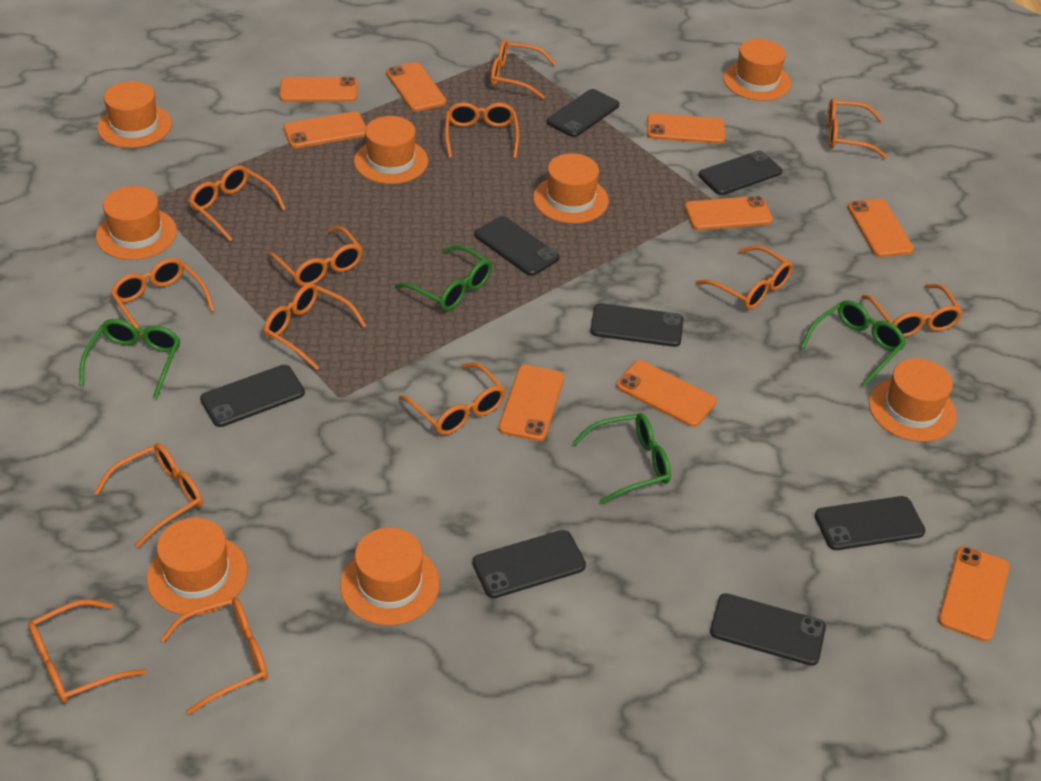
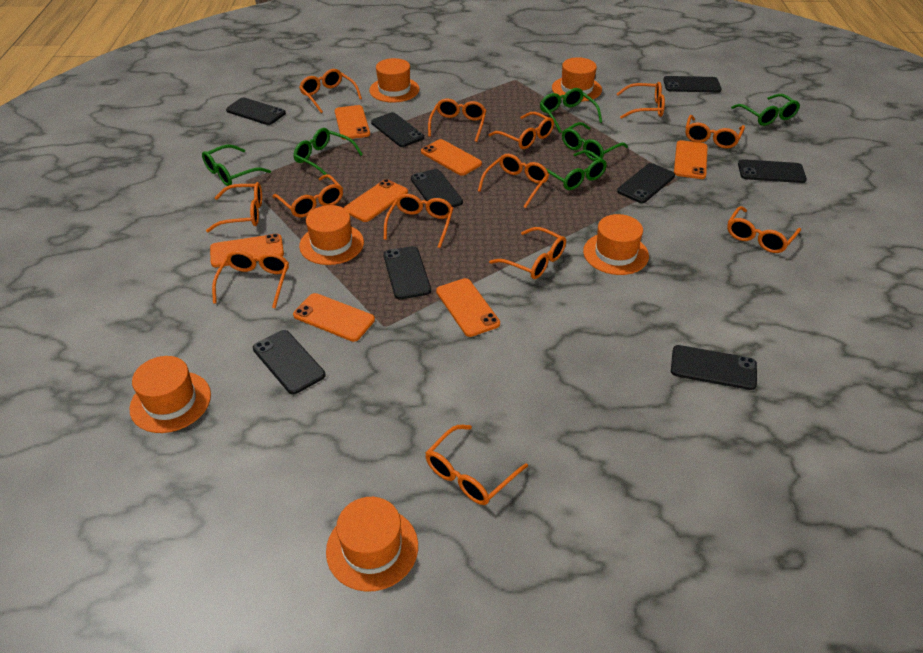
black phone: [200,365,305,427] [472,530,586,598] [475,216,559,276] [547,89,619,137] [590,303,683,347] [699,150,782,195] [710,593,826,666] [815,496,925,550] = 8 -> [226,97,286,125] [253,330,325,395] [371,112,424,147] [383,246,431,299] [411,169,463,207] [617,163,675,203] [663,76,722,93] [671,345,757,390] [738,159,807,183] = 9
green glasses: [79,319,180,399] [395,245,492,311] [572,413,671,504] [800,300,906,387] = 4 -> [202,145,271,186] [293,128,363,180] [540,88,602,133] [547,150,607,190] [562,122,628,161] [731,94,800,126] = 6
orange hat: [96,186,177,260] [97,81,172,148] [147,518,248,615] [340,528,439,625] [354,116,428,184] [533,153,609,224] [723,39,791,101] [869,358,957,442] = 8 -> [130,356,211,433] [299,205,364,265] [326,497,418,592] [369,58,420,103] [552,57,602,102] [583,214,649,275] = 6
orange phone: [279,77,358,102] [283,111,366,148] [386,62,446,112] [498,365,564,441] [616,360,716,427] [647,113,725,144] [685,196,773,230] [847,199,914,257] [938,546,1009,642] = 9 -> [210,234,284,267] [293,293,375,342] [335,105,370,140] [344,179,408,222] [421,139,482,176] [436,278,500,337] [674,140,708,179] = 7

